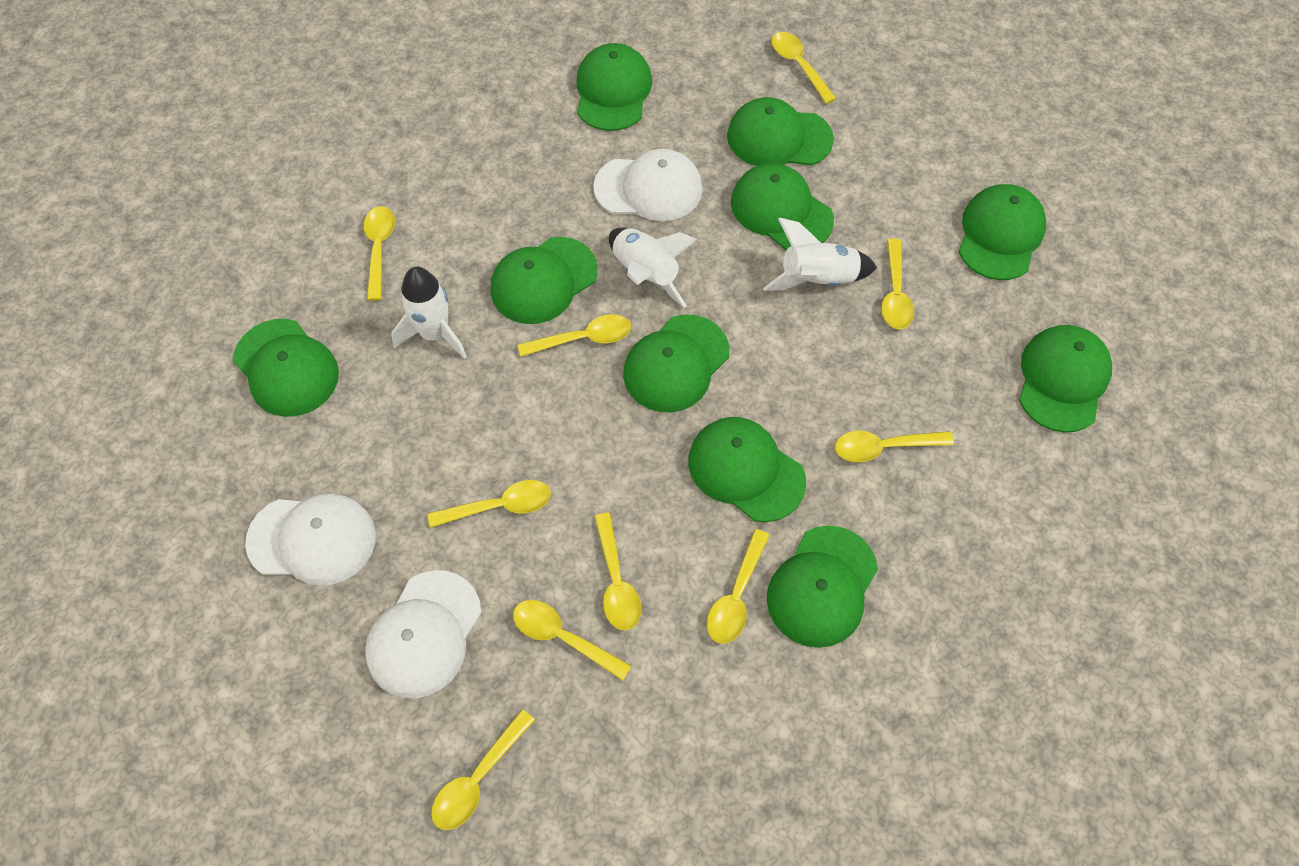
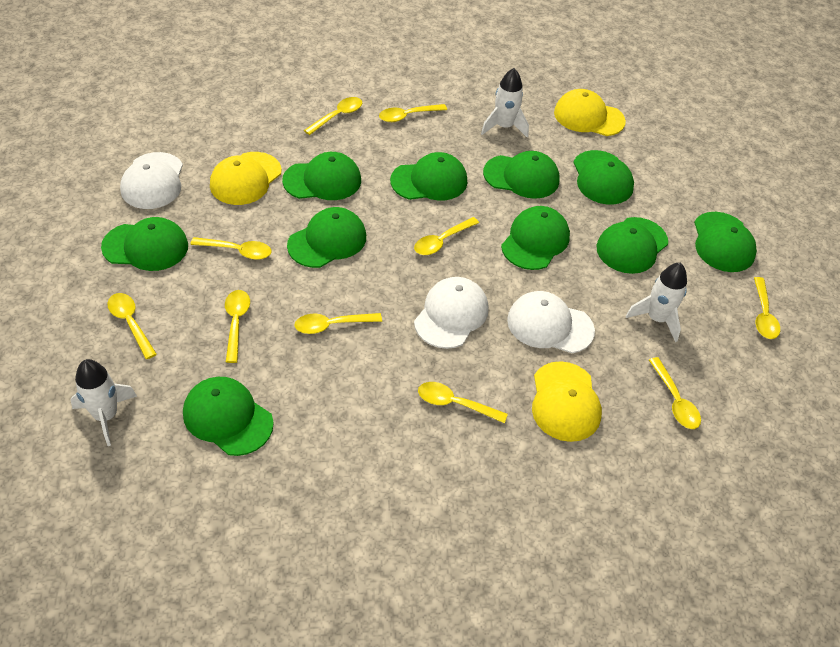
yellow cap: none = 0 -> [210,152,282,205] [532,361,602,442] [554,89,626,136] = 3

